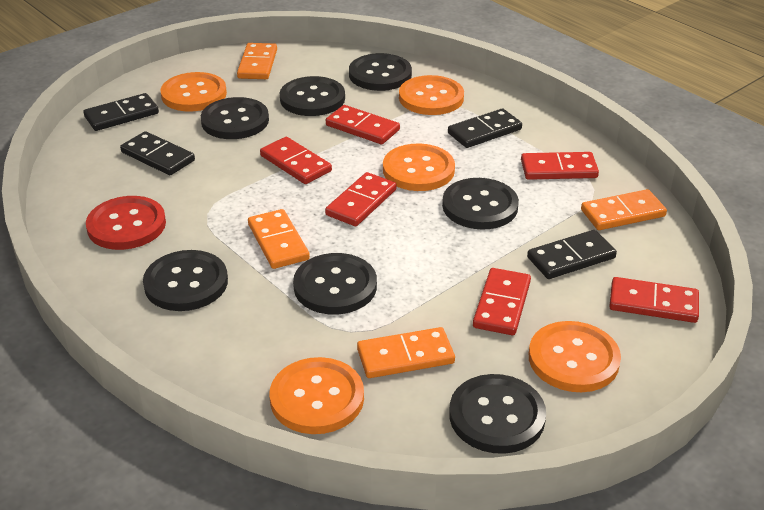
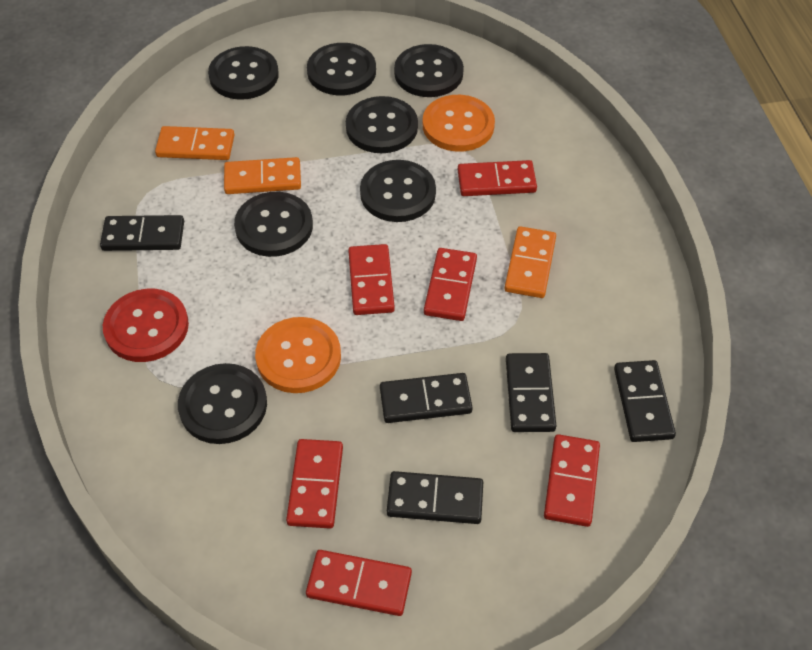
black domino: [84,93,159,131] [120,131,195,175] [448,108,522,148] [527,230,617,279] = 4 -> [100,215,184,251] [380,373,473,423] [387,471,483,524] [506,353,557,432] [614,360,676,442] = 5
orange button: [160,72,227,111] [270,357,364,434] [383,144,455,191] [399,75,464,115] [529,321,621,392] = 5 -> [255,317,341,393] [423,95,495,152] = 2
orange domino: [237,43,277,79] [248,209,310,269] [357,327,455,378] [581,189,667,230] = 4 -> [155,126,234,160] [224,157,301,194] [505,226,556,298] = 3

